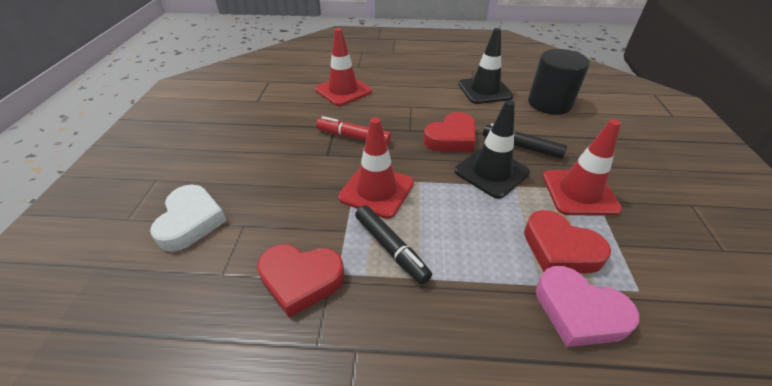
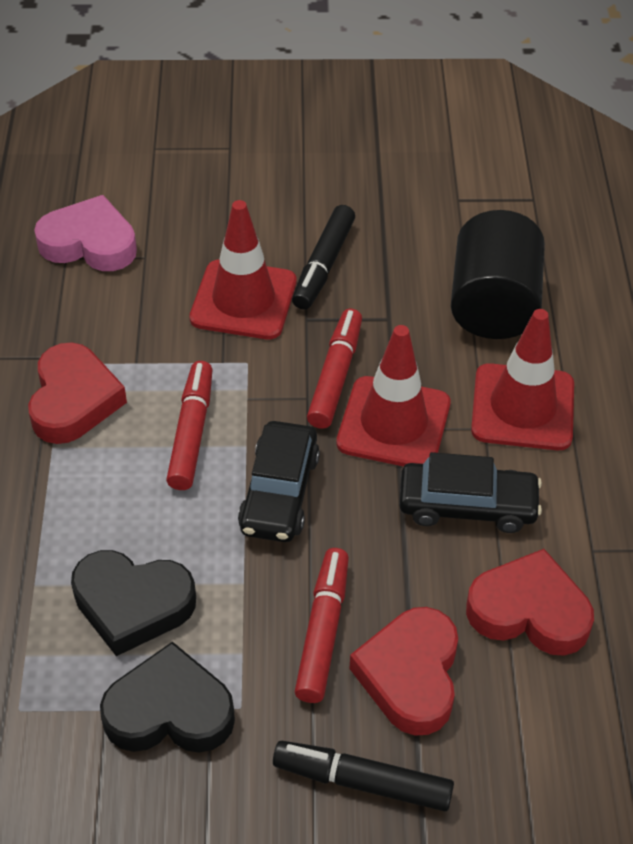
black car: none = 0 -> [238,421,320,542] [399,452,542,533] = 2
black heart: none = 0 -> [71,550,196,656] [100,642,235,753] = 2
black traffic cone: [454,100,530,199] [458,28,514,104] = 2 -> none = 0
red marker: [316,116,391,145] = 1 -> [166,361,213,490] [295,548,349,703] [307,309,362,429] = 3
white heart: [150,185,227,252] = 1 -> none = 0

